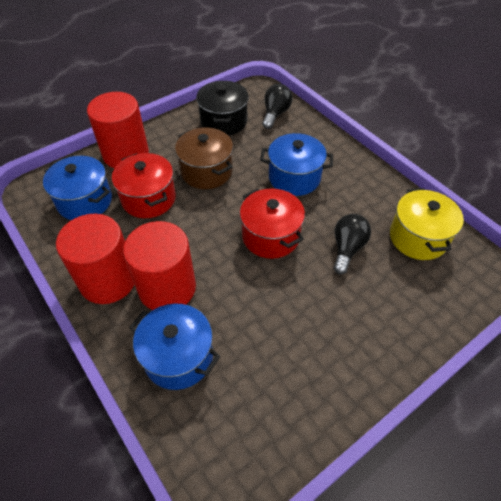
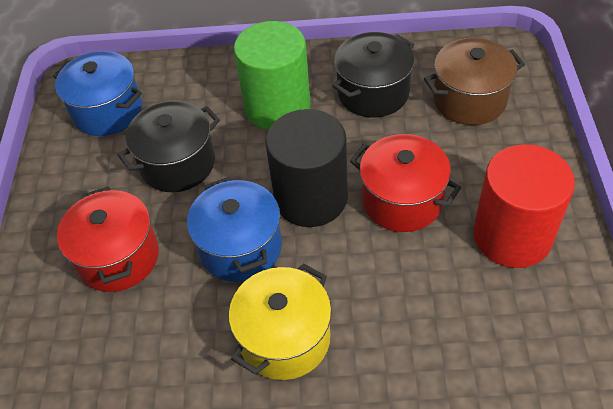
black cylinder: none = 0 -> [265,109,348,227] = 1
black light bulb: [262,84,292,129] [333,214,371,274] = 2 -> none = 0
black pot: [196,81,249,136] = 1 -> [118,101,220,192] [332,32,414,118] = 2
blue pot: [43,156,112,220] [129,304,221,390] [260,133,333,196] = 3 -> [53,51,142,136] [187,177,282,282] = 2
green cylinder: none = 0 -> [234,21,310,130] = 1
red cylinder: [56,214,134,304] [87,92,149,168] [123,221,196,310] = 3 -> [473,144,575,268] = 1

